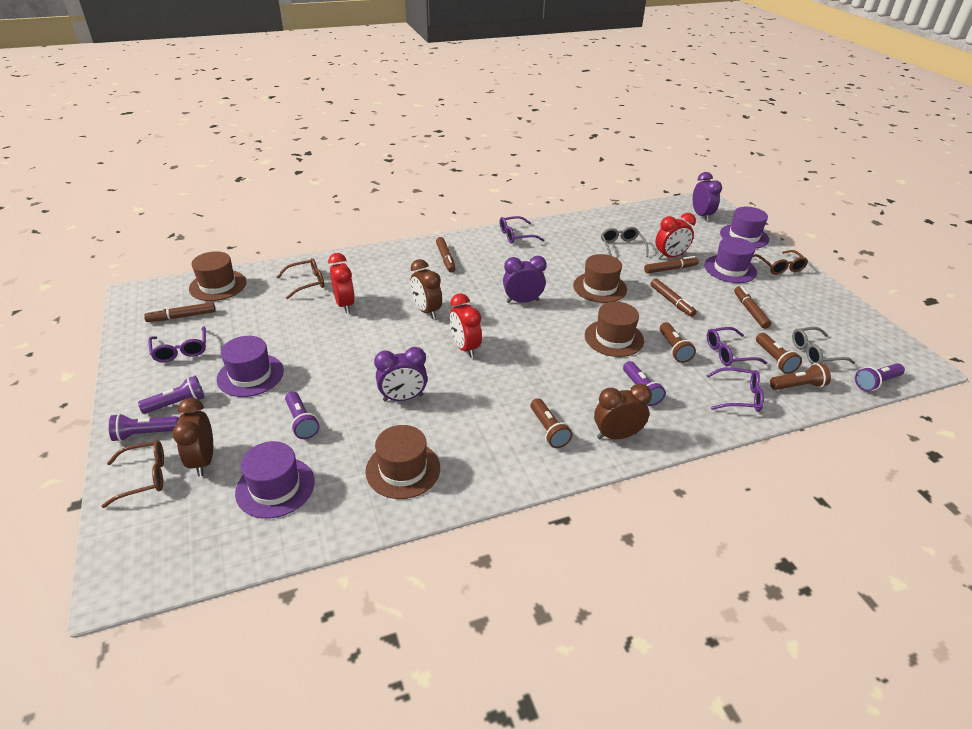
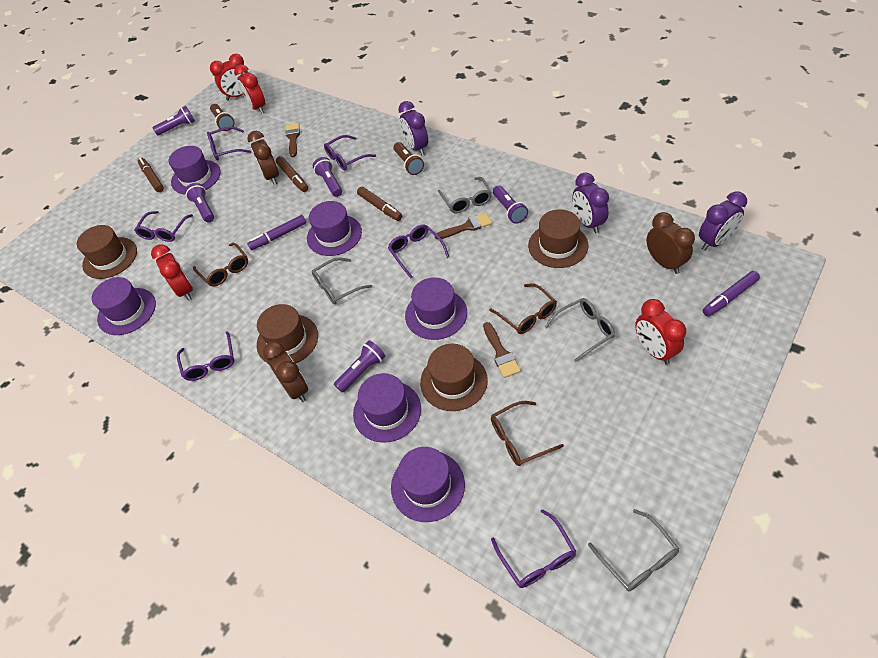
brown brush: none = 0 -> [286,123,300,157] [435,213,492,240] [483,322,521,378] = 3
brown flashlight: [531,398,573,448] [660,322,696,363] [756,333,802,374] [770,363,831,390] = 4 -> [210,104,234,131] [394,142,424,175] = 2
brown marker: [144,302,216,322] [436,237,456,272] [644,256,699,274] [650,278,697,317] [734,286,771,329] = 5 -> [138,158,164,192] [276,156,308,192] [357,186,402,221] = 3
grey glasses: [601,227,648,257] [792,327,855,364] = 2 -> [312,257,372,304] [438,177,492,213] [545,298,615,362] [588,509,679,591] = 4
purple glasses: [148,327,206,362] [500,216,544,244] [706,367,764,412] [707,327,767,366] = 4 -> [134,211,193,242] [177,331,234,381] [207,126,251,161] [324,135,376,170] [388,224,449,279] [491,509,576,588] = 6
purple hat: [217,336,284,397] [235,441,315,519] [704,237,757,283] [720,207,769,249] = 4 -> [92,277,156,335] [169,146,221,195] [307,201,362,256] [353,373,421,443] [391,447,465,522] [405,277,467,340] = 6
purple marker: none = 0 -> [247,215,306,250] [703,271,760,316] = 2
red clock: [328,253,355,313] [450,294,482,358] [655,213,696,259] = 3 -> [151,244,193,301] [210,54,248,100] [234,64,265,114] [635,299,686,365] = 4

